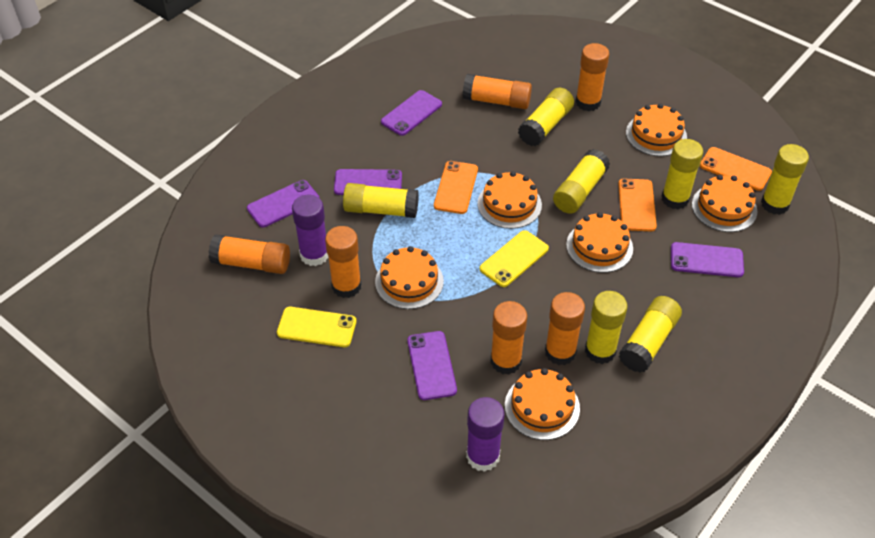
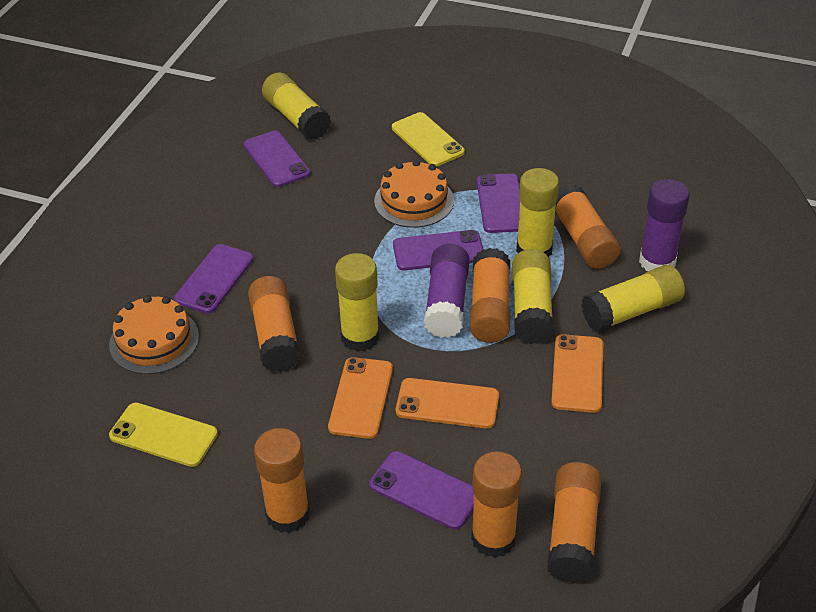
orange cake: [375,246,444,309] [478,171,542,229] [505,368,580,440] [566,212,633,273] [626,103,687,156] [692,175,757,232] = 6 -> [109,295,199,374] [374,160,454,228] = 2
yellow glue stick: [343,183,419,218] [518,88,574,146] [553,149,610,214] [585,291,628,364] [619,296,682,373] [662,139,703,209] [761,144,809,215] = 7 -> [262,72,331,140] [335,253,379,351] [512,249,554,344] [516,168,559,258] [581,265,685,332] = 5

